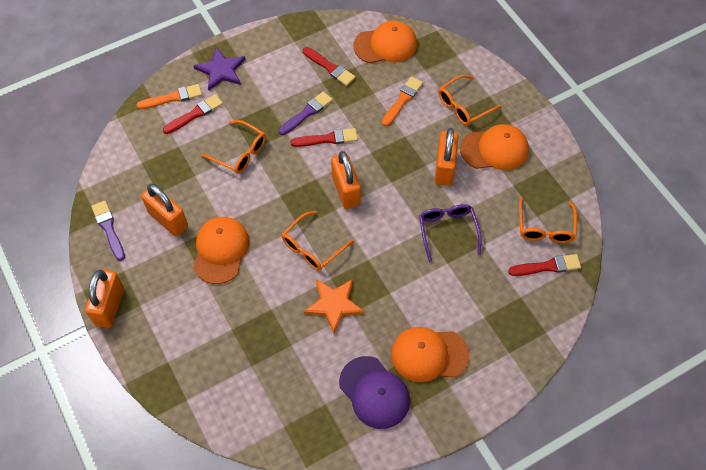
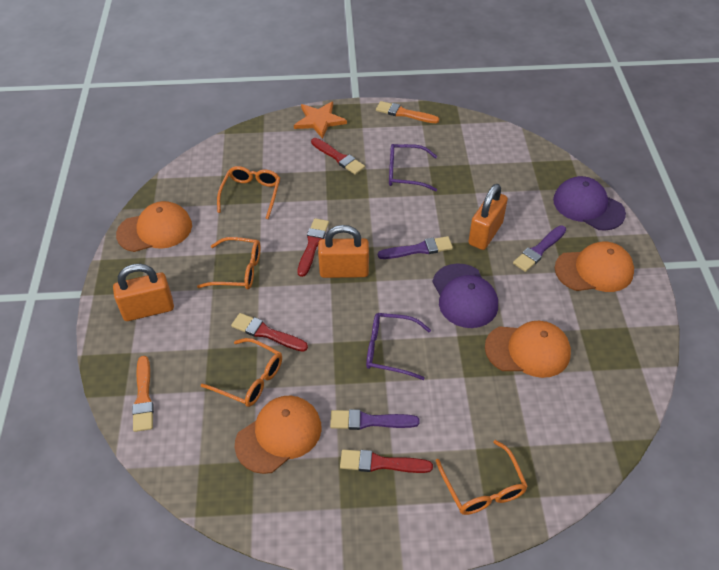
orange padlock: [85,269,124,328] [141,184,188,237] [331,151,361,209] [435,128,459,186] = 4 -> [113,264,174,321] [318,225,369,278] [468,184,508,250] = 3
purple brush: [91,201,125,261] [279,91,333,135] = 2 -> [330,409,420,430] [378,236,453,259] [513,225,566,272] = 3
purple cap: [339,356,410,429] = 1 -> [432,263,498,328] [553,176,626,231] = 2
purple glasses: [419,204,482,262] = 1 -> [366,313,431,380] [389,144,437,192] = 2
purple star: [194,47,245,90] = 1 -> none = 0

